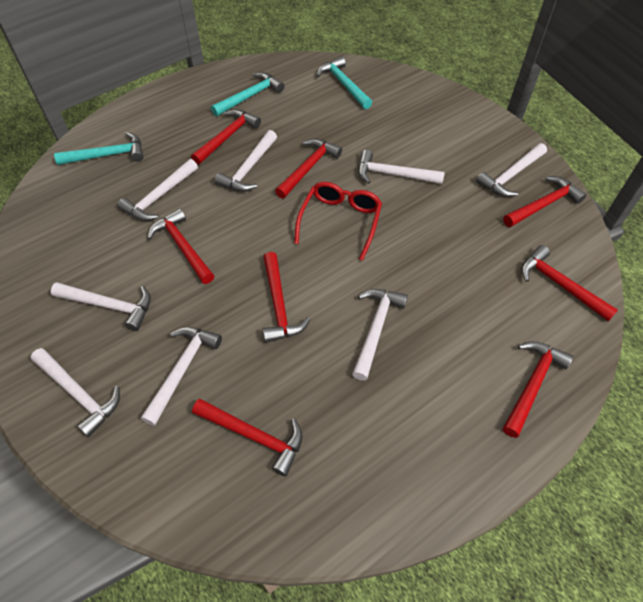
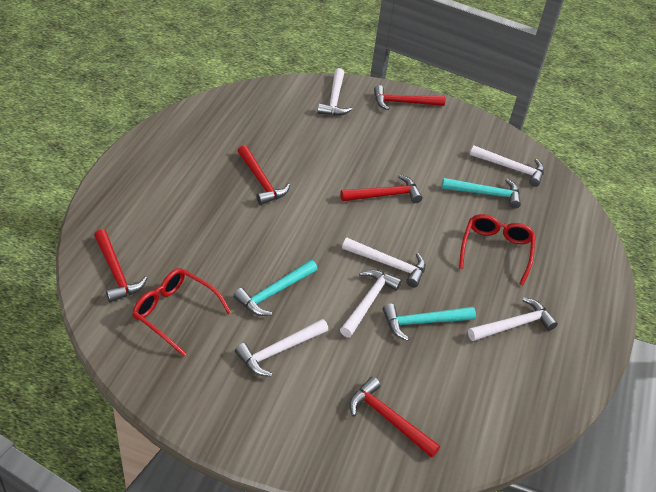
red glasses: [294,182,382,261] = 1 -> [132,268,231,357] [459,214,535,285] = 2
red hammer: [147,208,214,284] [191,109,261,164] [192,399,302,476] [263,252,311,343] [275,139,342,199] [503,176,586,227] [503,341,574,438] [521,245,618,321] = 8 -> [94,229,147,303] [238,145,290,205] [340,175,423,203] [349,377,440,458] [374,85,445,110] = 5
white hammer: [30,348,120,437] [51,282,151,331] [117,159,198,221] [141,327,222,426] [215,130,277,192] [352,289,408,381] [358,150,445,184] [476,143,547,197] = 8 -> [235,319,329,377] [317,68,352,116] [340,269,402,337] [342,238,426,288] [468,297,558,341] [470,145,544,187] = 6

